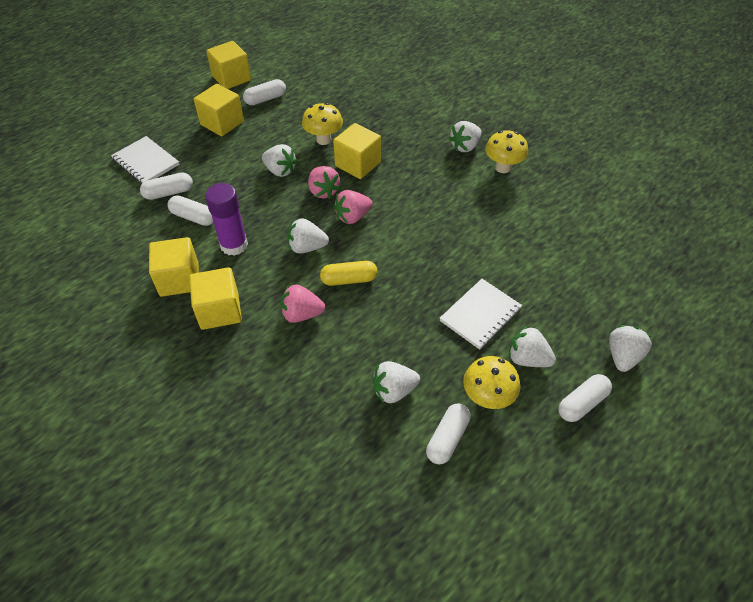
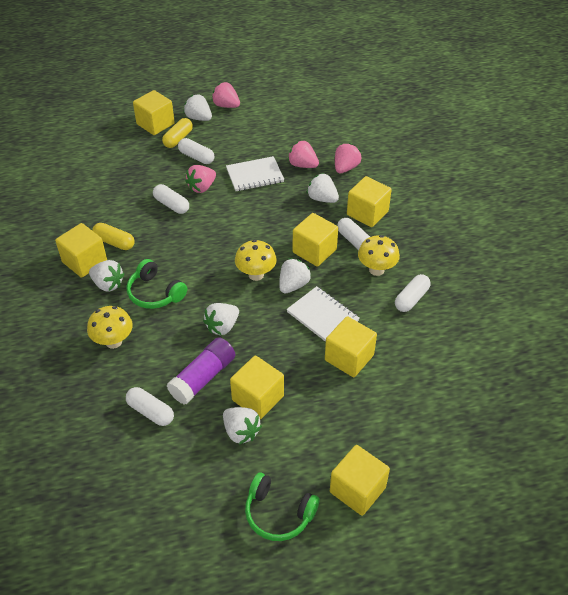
green headphones: none = 0 -> [127,259,187,309] [245,473,319,541] = 2
pink strawberry: [280,284,325,323] [308,166,341,199] [334,190,373,224] = 3 -> [185,165,216,193] [212,82,240,108] [288,140,319,168] [335,143,362,173] = 4
yellow capsule: [320,261,378,286] = 1 -> [92,223,135,250] [162,118,193,148] = 2
yellow cube: [149,237,199,297] [189,267,242,330] [194,84,244,136] [206,41,251,89] [333,123,381,179] = 5 -> [55,223,107,278] [133,90,175,135] [230,356,284,419] [292,213,338,266] [325,316,377,377] [330,445,390,516] [347,176,392,227] = 7

